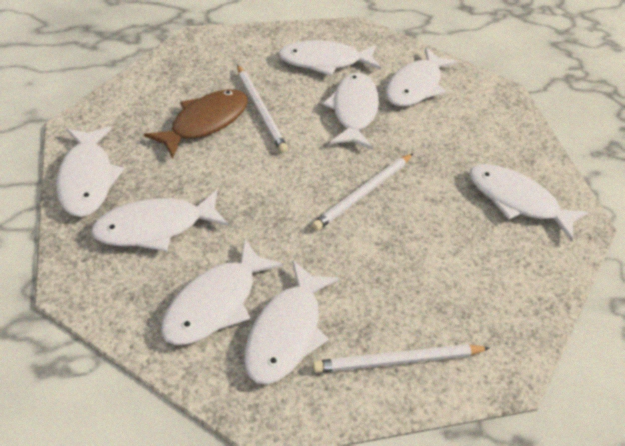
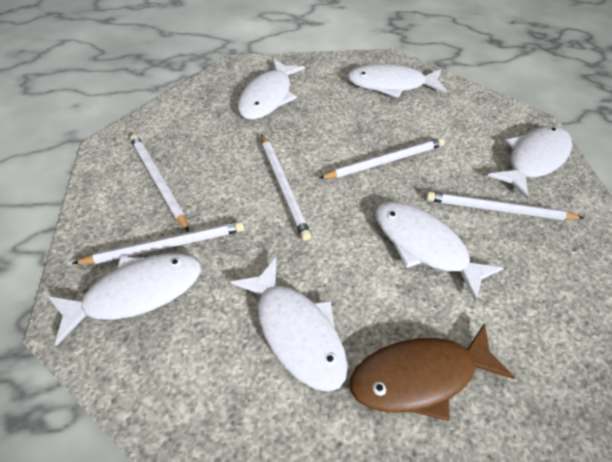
white fish: [56,126,124,217] [91,190,229,252] [161,239,283,345] [244,260,339,384] [278,40,381,76] [323,73,379,149] [386,47,458,107] [469,164,589,241] = 8 -> [48,253,201,346] [231,258,348,392] [238,59,305,120] [347,64,447,98] [375,202,503,302] [488,126,572,200] = 6
white pencil: [237,65,288,153] [312,153,413,231] [313,344,490,373] = 3 -> [72,221,244,264] [130,134,189,232] [261,134,311,241] [319,138,445,179] [426,191,583,220] = 5

